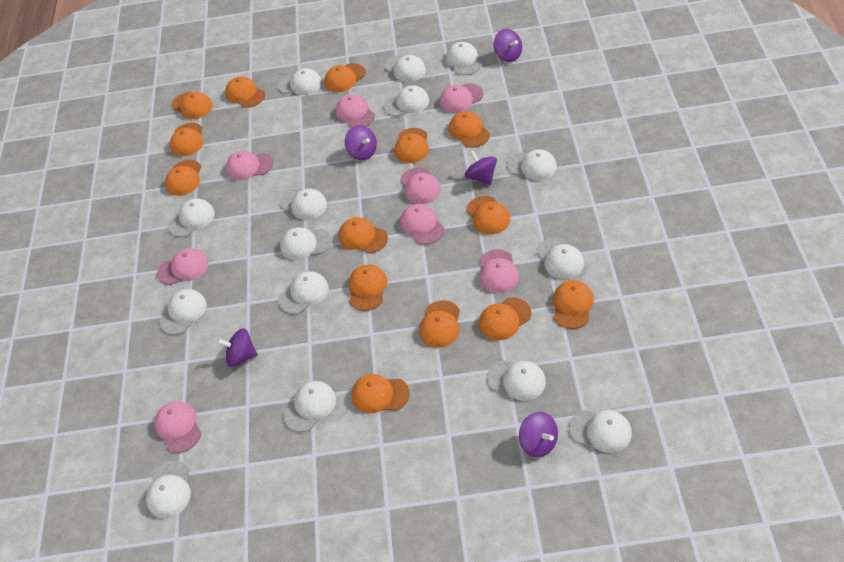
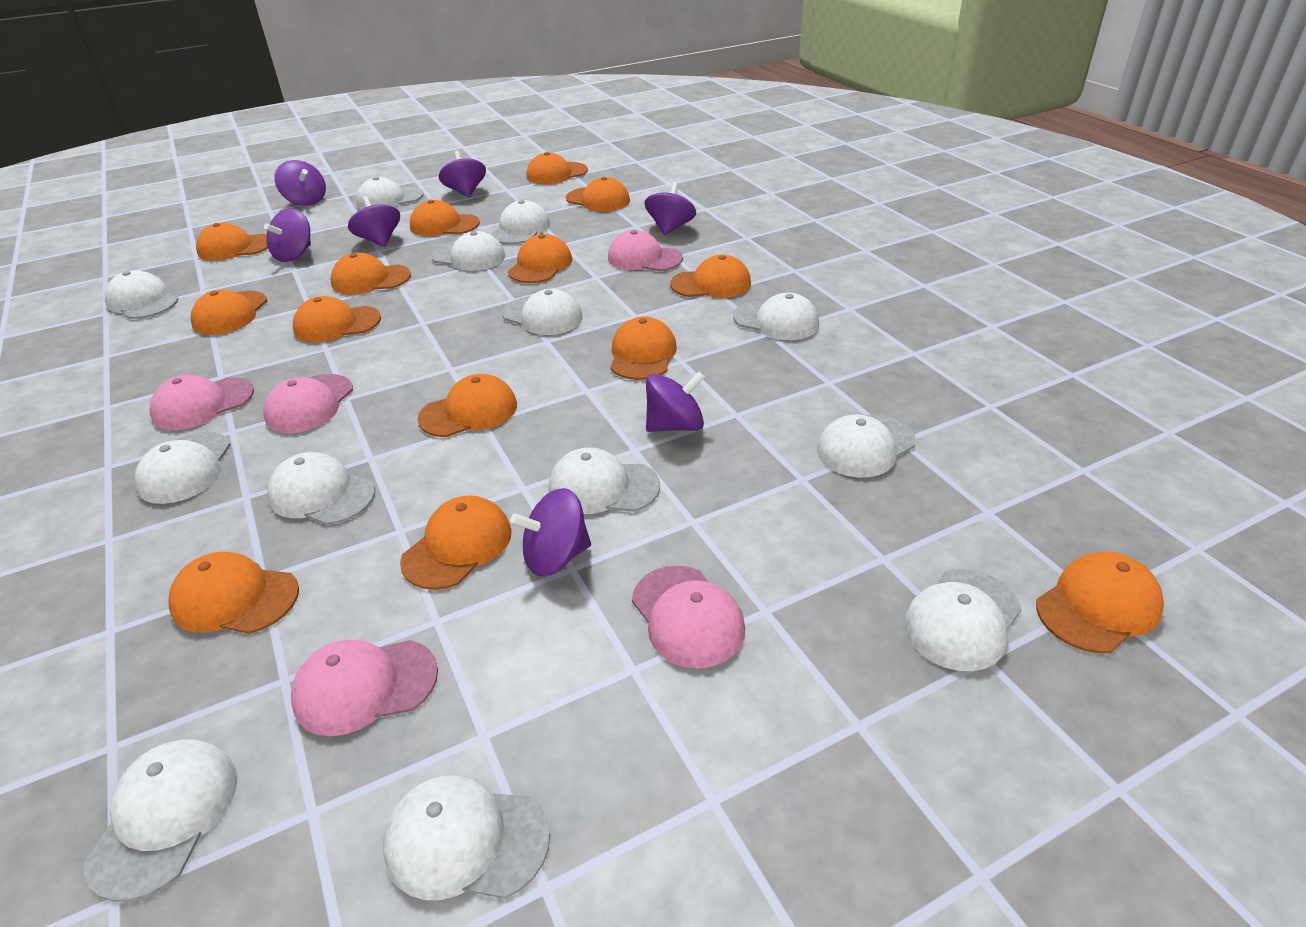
pink cap: [154,401,202,453] [157,248,209,285] [226,151,273,180] [336,94,375,128] [400,167,441,204] [400,204,444,245] [440,83,483,113] [479,249,519,293] = 8 -> [150,375,254,430] [264,374,353,433] [291,640,438,736] [608,230,683,271] [632,566,745,669] = 5
purple spinning top: [217,328,258,367] [345,125,377,160] [465,151,497,185] [493,29,522,62] [519,412,558,458] = 5 -> [264,208,311,262] [274,160,326,206] [348,196,400,247] [439,151,486,198] [510,488,591,576] [645,182,696,235] [646,371,705,432] = 7
white cap: [146,461,191,518] [159,289,207,335] [168,199,215,237] [278,68,322,95] [278,271,329,314] [280,188,327,220] [280,227,331,260] [283,381,336,432] [384,85,429,117] [385,55,426,82] [446,42,482,75] [487,360,546,401] [507,149,557,180] [537,237,584,279] [569,410,632,453] = 15 -> [84,739,238,902] [105,270,178,319] [135,432,231,504] [267,452,375,525] [356,177,423,209] [383,776,550,900] [432,231,505,271] [490,200,550,244] [502,289,583,335] [549,448,660,514] [733,293,819,340] [817,414,916,477] [904,569,1022,671] = 13

